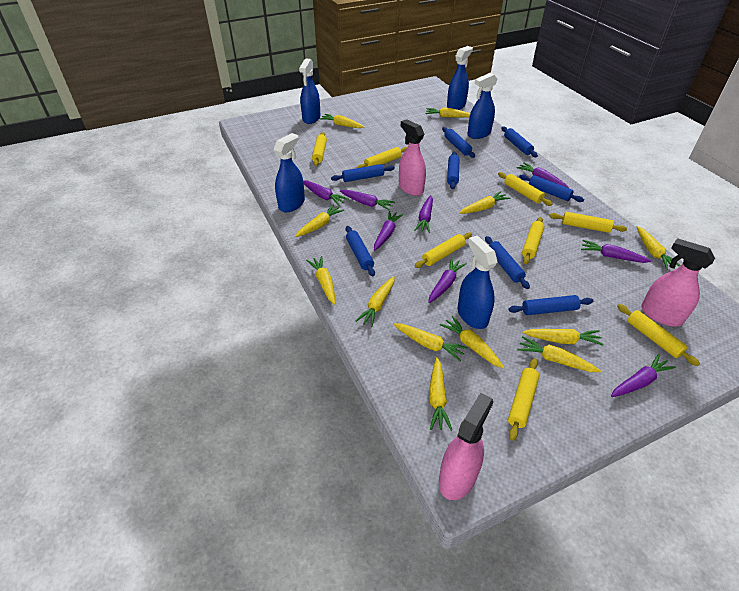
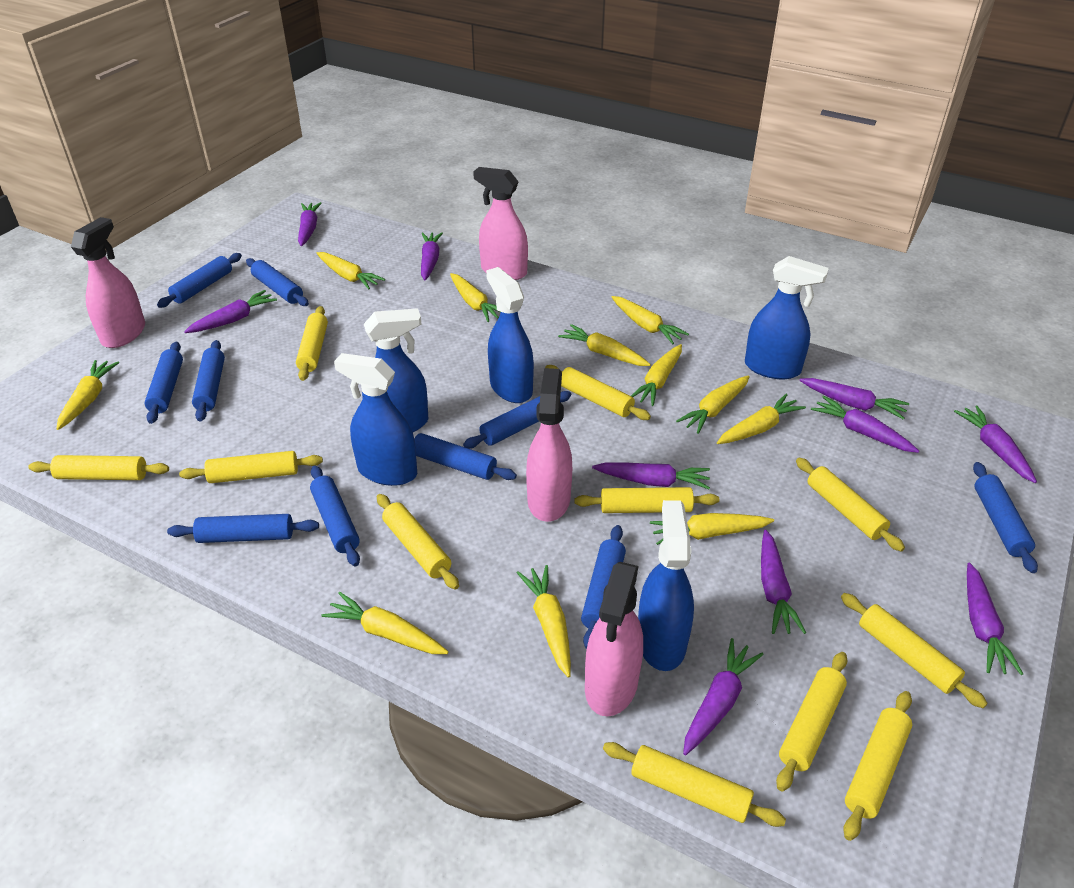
blue rolling pin: [331,164,395,182] [346,226,375,276] [442,127,475,158] [447,152,459,189] [485,236,530,289] [502,127,538,157] [508,295,593,315] [519,174,584,202] = 8 -> [145,342,183,424] [157,253,242,308] [167,514,319,543] [192,340,225,422] [246,258,309,306] [310,466,360,567] [414,433,517,480] [463,391,571,449] [581,525,626,649] [973,462,1038,573] = 10
pink spray bottle: [399,119,426,196] [439,393,493,500] [641,238,715,327] = 3 -> [71,217,145,348] [473,167,528,280] [526,368,572,522] [585,562,643,716] = 4
purple carrot: [303,180,348,206] [340,190,395,210] [374,211,403,250] [414,195,433,233] [428,258,467,303] [517,162,568,188] [581,240,652,263] [611,354,676,397] = 8 -> [184,290,277,333] [298,202,322,246] [421,232,443,281] [592,462,710,489] [683,638,764,755] [761,530,806,634] [799,378,909,419] [811,396,919,453] [954,406,1037,483] [967,563,1023,675] = 10
yellow carrot: [295,204,344,237] [306,256,335,305] [319,114,364,128] [356,276,395,327] [394,323,468,361] [426,107,470,118] [429,357,452,431] [440,316,504,369] [459,191,510,214] [518,336,601,372] [522,329,604,345] [637,226,681,270] = 12 -> [56,360,119,430] [316,252,385,289] [321,592,448,654] [450,273,501,322] [517,565,571,678] [558,324,651,366] [612,296,689,344] [631,344,682,406] [650,513,774,545] [676,375,750,434] [717,394,806,444] = 11
yellow rolling pin: [312,132,327,166] [357,147,407,168] [415,233,472,268] [498,172,552,206] [508,358,540,441] [522,217,545,264] [549,212,627,233] [617,304,700,366] = 8 -> [29,455,169,480] [179,451,323,483] [296,306,328,381] [377,494,459,590] [545,365,651,420] [575,487,719,513] [603,742,786,827] [776,652,847,792] [796,458,905,552] [841,593,988,708] [843,691,912,841] = 11

